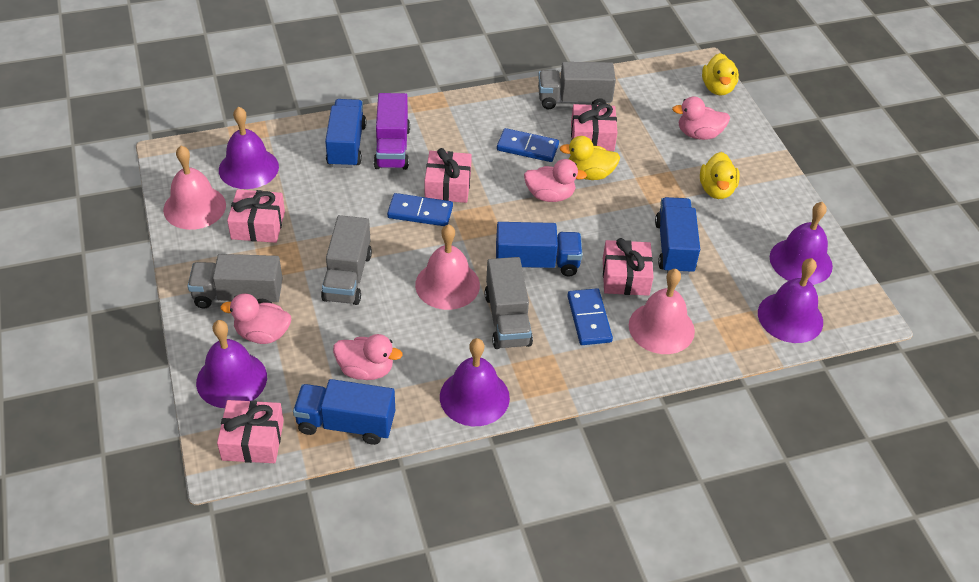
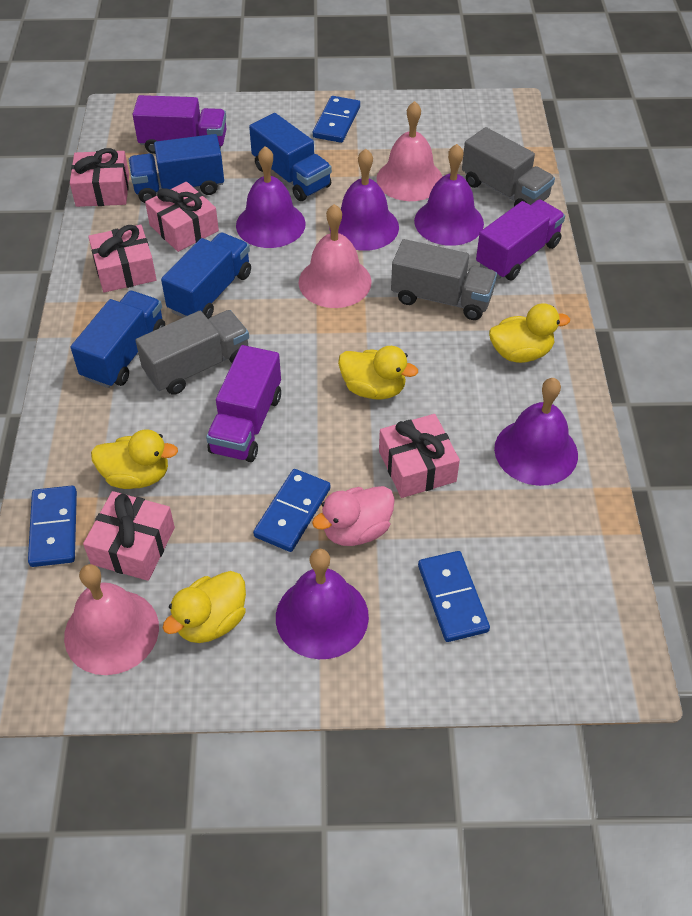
blue domino: [387,193,453,226] [497,128,559,162] [567,288,613,345] = 3 -> [28,486,77,567] [253,469,330,552] [313,96,360,143] [418,551,490,642] = 4
grey truck: [188,254,283,309] [321,215,372,305] [484,257,533,349] [538,62,616,109] = 4 -> [135,310,249,395] [391,239,497,320] [462,127,555,206] = 3
pink duck: [220,293,291,344] [333,334,403,380] [524,159,587,202] [672,96,730,140] = 4 -> [312,486,395,546] = 1
purple truck: [374,93,410,170] = 1 -> [133,95,226,154] [206,345,281,462] [476,199,565,280] = 3
yellow duck: [559,136,620,180] [700,152,740,199] [702,53,739,96] = 3 -> [91,429,178,489] [162,571,246,643] [338,346,418,400] [489,303,570,363] = 4

